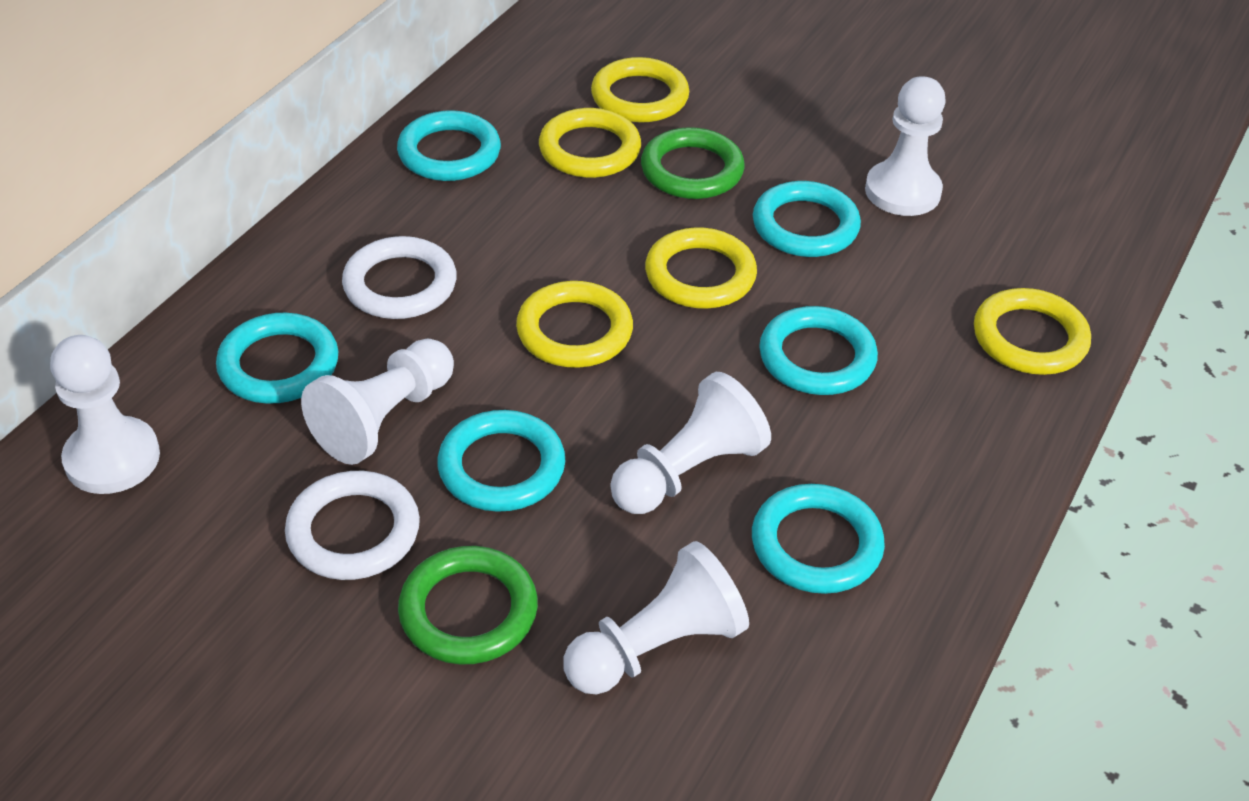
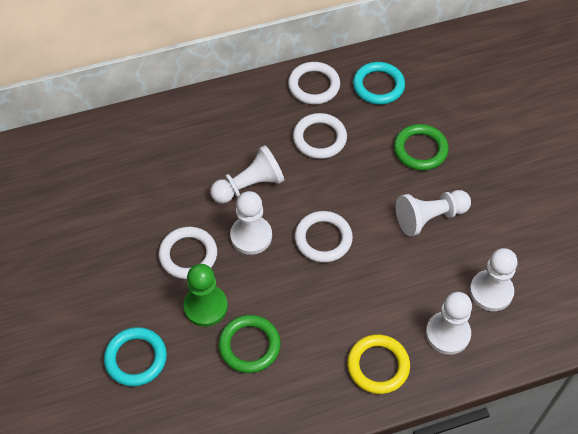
green pawn: none = 0 -> [184,264,228,327] = 1
turquoise ring: [216,313,338,404] [397,110,501,181] [437,410,565,512] [752,484,885,594] [753,181,861,257] [759,306,878,395] = 6 -> [104,327,167,386] [353,62,405,105] = 2
white ring: [285,471,420,580] [342,236,457,319] = 2 -> [159,227,217,279] [288,62,340,104] [293,113,347,159] [295,211,353,263] = 4
yellow ring: [516,281,633,368] [539,108,641,178] [591,57,689,122] [645,227,757,309] [974,288,1091,375] = 5 -> [347,334,410,394] = 1

